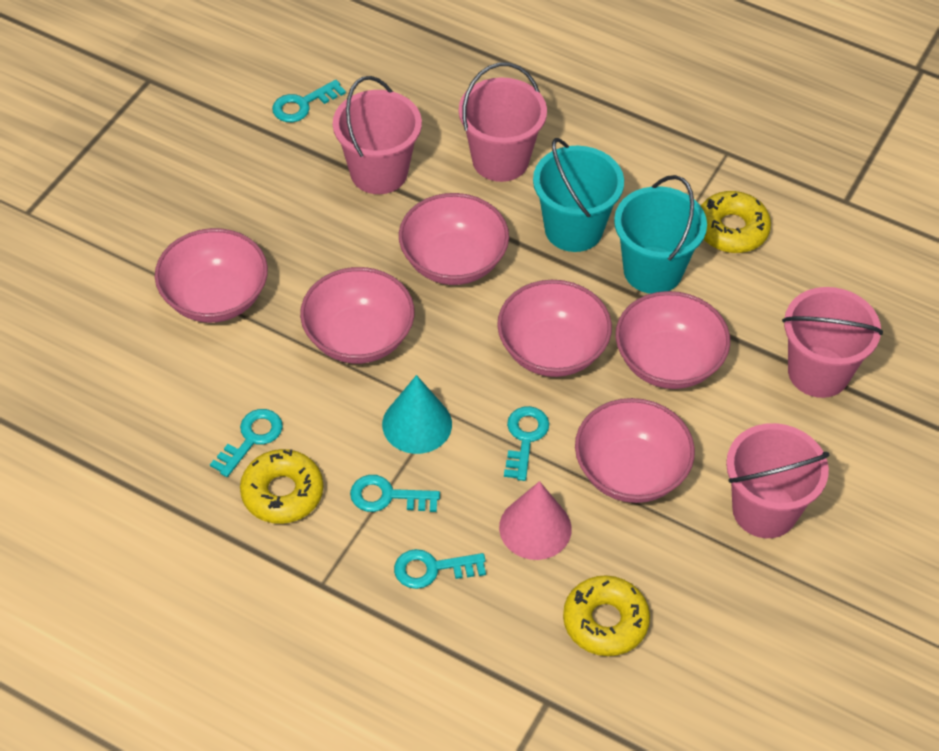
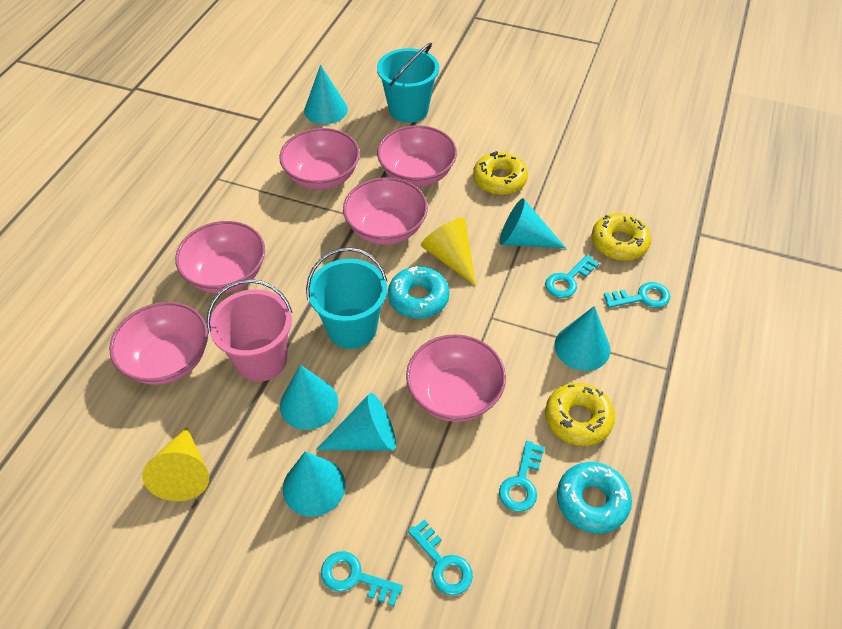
pink bucket: [333,76,422,194] [459,63,547,182] [726,423,830,538] [782,287,883,398] = 4 -> [207,279,292,382] = 1
pink cone: [499,481,572,560] = 1 -> none = 0
turquoise cone: [382,375,452,454] = 1 -> [280,365,338,430] [283,451,346,517] [304,65,348,124] [316,393,396,451] [499,198,566,248] [554,306,610,371] = 6
turquoise donut: none = 0 -> [388,266,449,319] [557,462,632,533] = 2
yellow cone: none = 0 -> [142,427,209,501] [421,218,476,286] = 2

